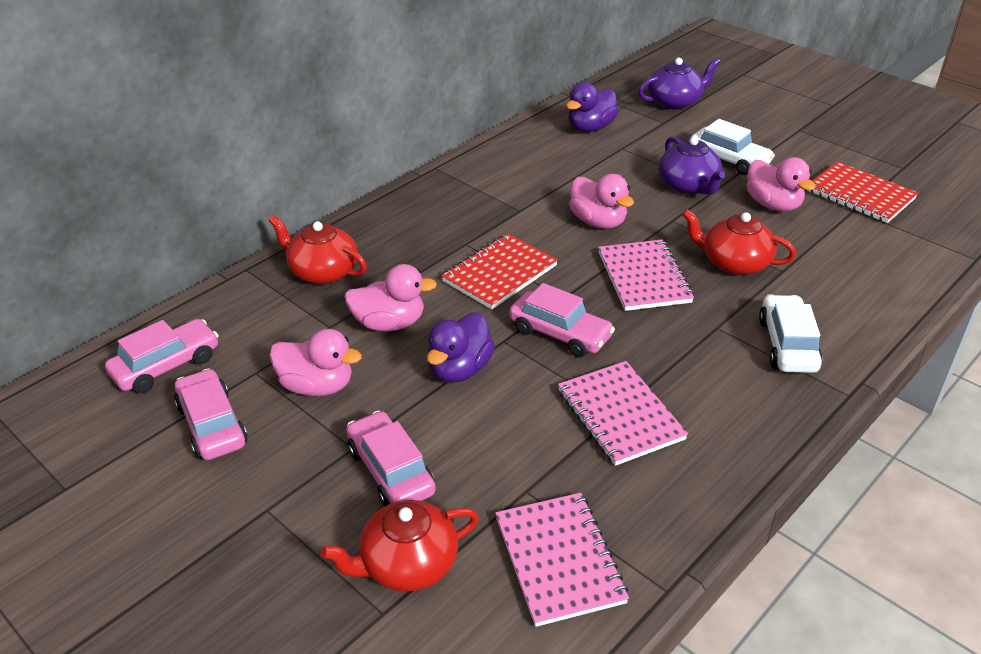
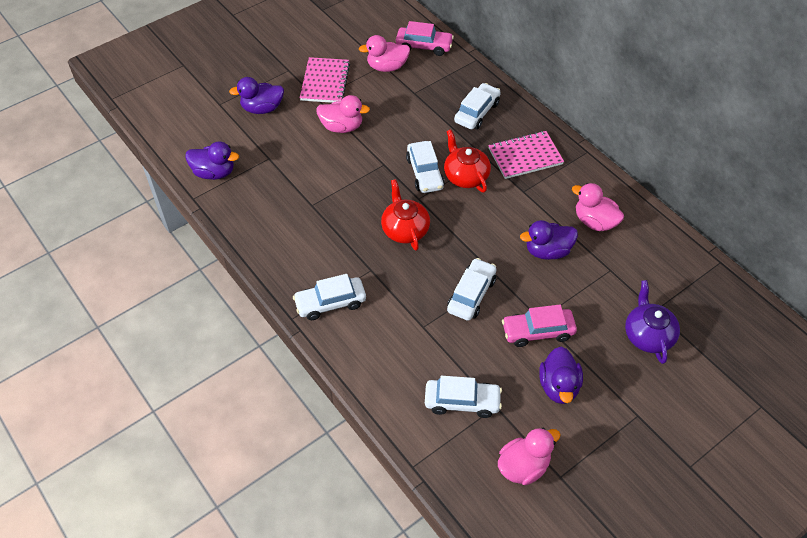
pink car: [105,319,219,393] [174,368,248,460] [346,411,436,507] [509,283,615,357] = 4 -> [396,21,454,56] [502,305,577,347] = 2
pink notebook: [495,493,629,627] [558,361,688,466] [598,240,694,311] = 3 -> [300,57,350,103] [488,131,564,179] = 2
purple duck: [427,312,495,383] [566,82,618,132] = 2 -> [186,141,239,180] [229,77,284,114] [520,220,578,260] [539,347,583,404] = 4
purple teapot: [639,58,720,110] [658,136,725,195] = 2 -> [625,280,680,364] = 1
red notebook: [441,234,558,309] [807,162,918,223] = 2 -> none = 0
red teapot: [269,215,367,284] [321,500,479,591] [682,209,796,275] = 3 -> [381,179,430,251] [444,129,491,193] = 2
white car: [691,119,775,175] [759,294,823,373] = 2 -> [293,274,366,320] [406,141,445,193] [425,376,502,418] [447,258,496,321] [454,83,501,129] = 5

